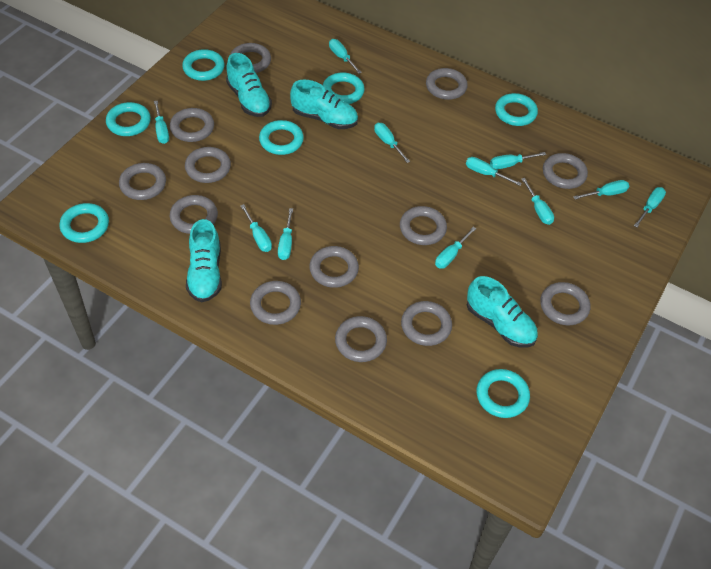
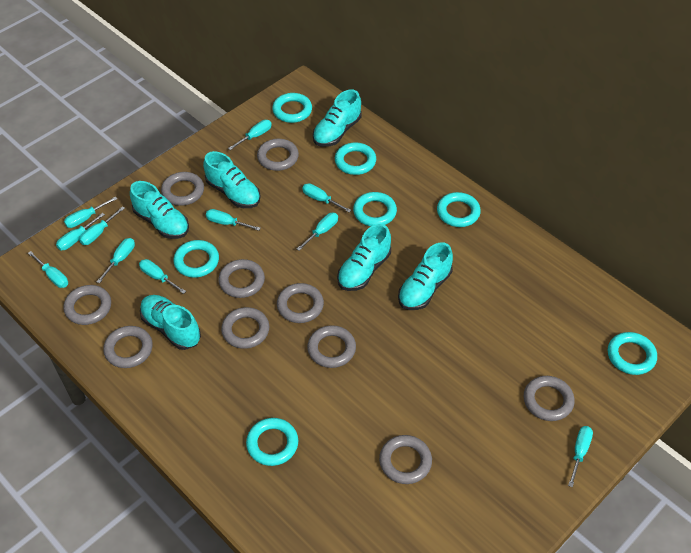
grey ring: [119,163,166,200] [170,108,214,142] [170,195,218,234] [185,147,231,183] [230,43,271,73] [250,281,301,325] [309,246,359,288] [335,316,387,362] [400,206,447,245] [401,301,452,346] [426,68,468,100] [540,282,590,325] [543,153,588,189] = 13 -> [64,285,111,325] [103,326,153,368] [161,172,204,206] [218,259,265,298] [221,307,269,349] [257,139,299,171] [277,283,324,323] [307,325,356,368] [379,435,432,484] [524,376,575,421] = 10
turquoise shoe: [186,219,222,302] [226,53,272,117] [290,80,358,129] [467,276,538,347] = 4 -> [130,181,189,239] [140,295,201,350] [203,151,261,208] [313,90,362,147] [337,224,391,291] [398,242,453,310] = 6

